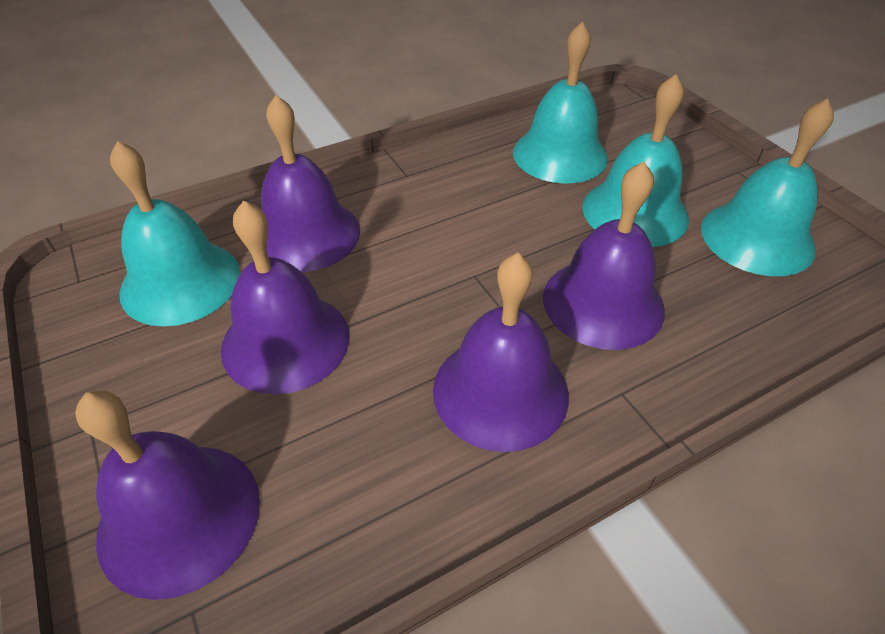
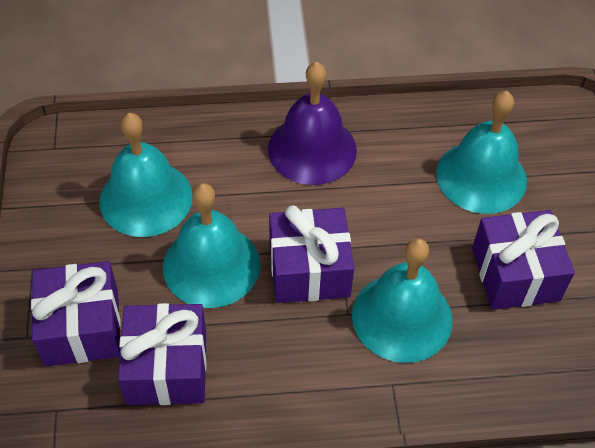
purple bell: [75,391,260,600] [221,200,350,394] [261,95,360,272] [433,253,569,452] [543,161,665,350] = 5 -> [268,62,357,185] = 1
purple gift: none = 0 -> [31,261,121,367] [118,303,207,405] [269,205,354,303] [472,210,575,310] = 4

